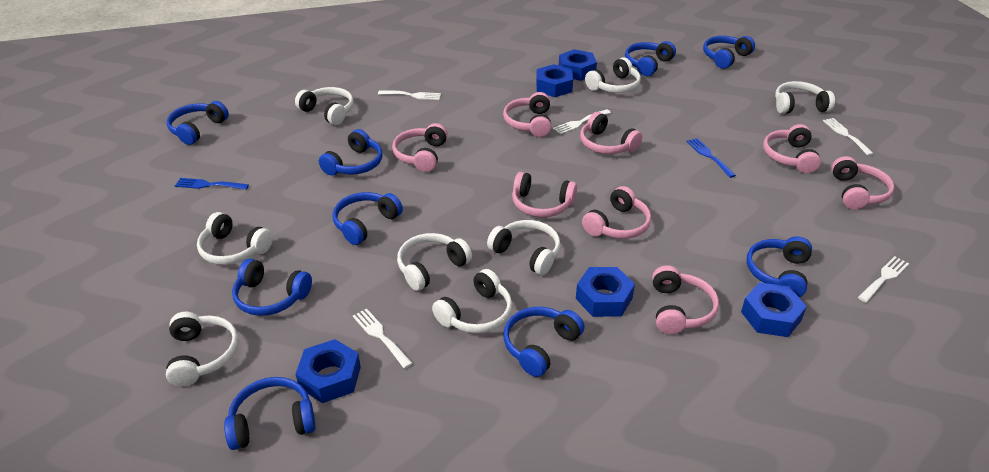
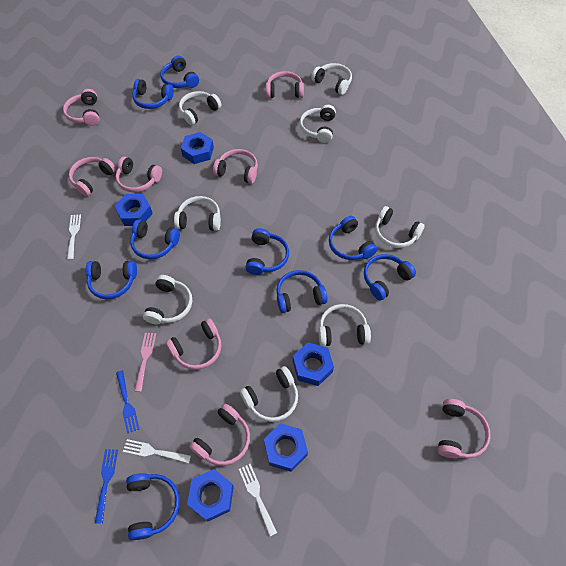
pink fork: none = 0 -> [135,333,156,392] = 1
white fork: [353,308,413,369] [378,91,441,100] [553,109,611,134] [823,118,874,156] [858,256,909,302] = 5 -> [67,214,81,260] [123,439,191,463] [239,464,277,536] = 3

